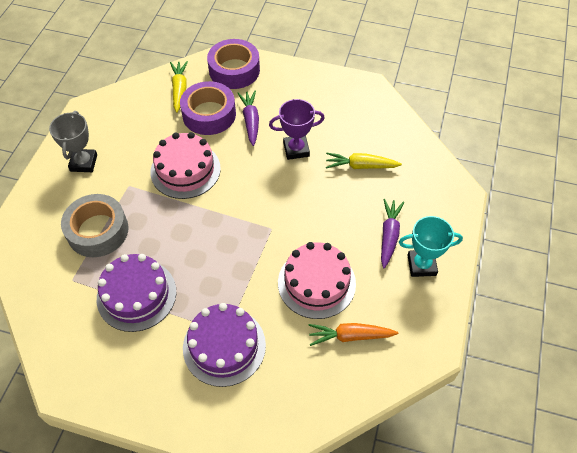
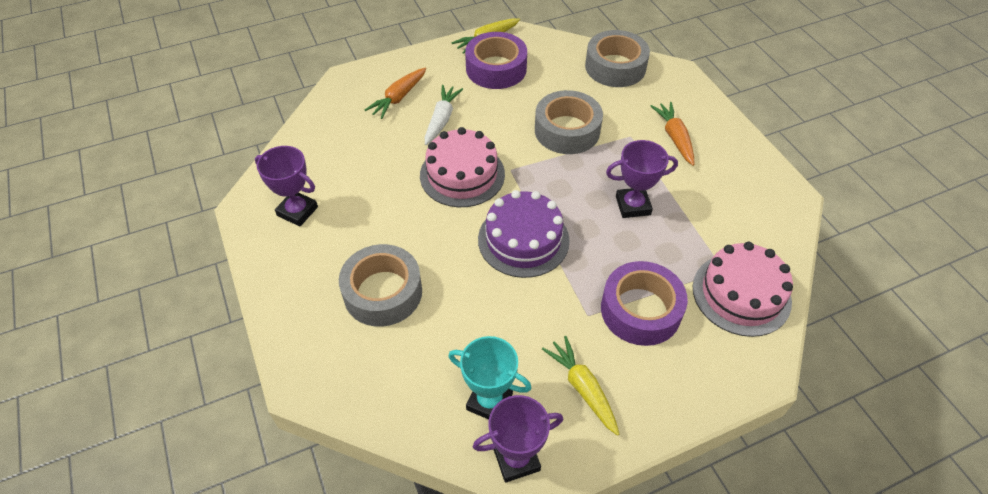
grey tape: [61,194,129,257] = 1 -> [339,244,422,327] [535,90,603,154] [585,30,650,87] = 3
grey trophy: [49,111,97,172] = 1 -> none = 0
orange carrot: [308,323,398,346] = 1 -> [365,67,426,119] [651,102,694,166] = 2
purple cake: [97,254,176,332] [183,303,266,387] = 2 -> [478,190,570,278] = 1
purple carrot: [238,91,259,146] [381,199,404,268] = 2 -> none = 0
purple trophy: [269,99,325,160] = 1 -> [255,146,318,226] [473,395,563,483] [606,140,678,218] = 3
white carrot: none = 0 -> [425,85,463,145] = 1

